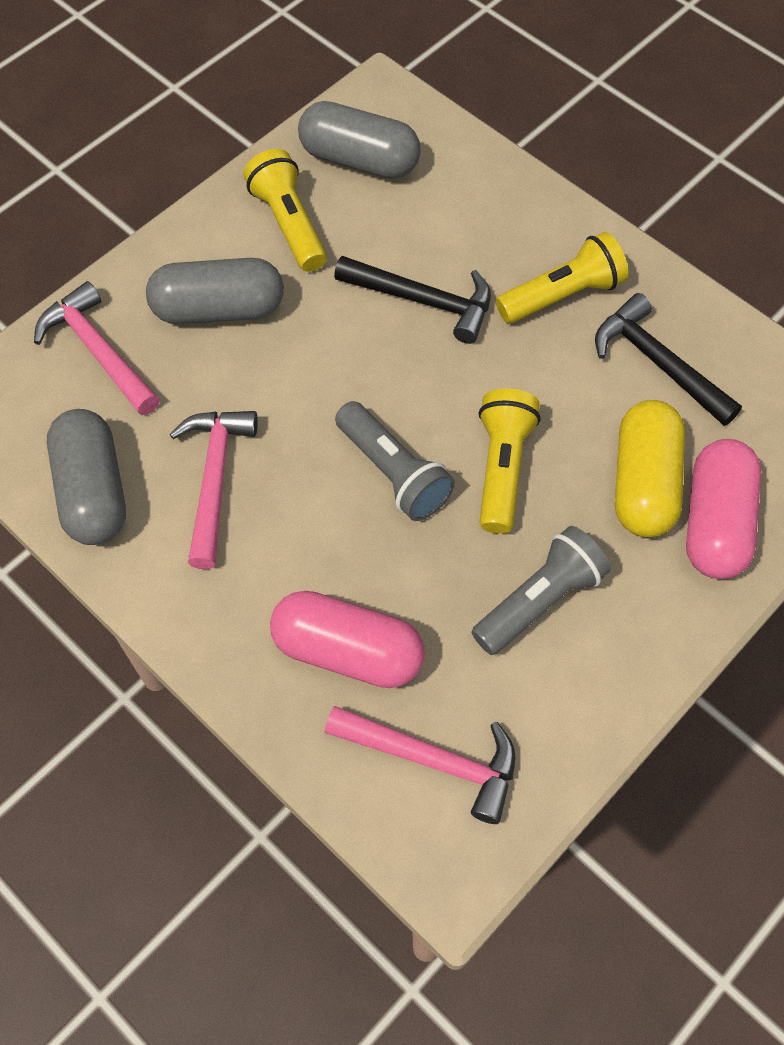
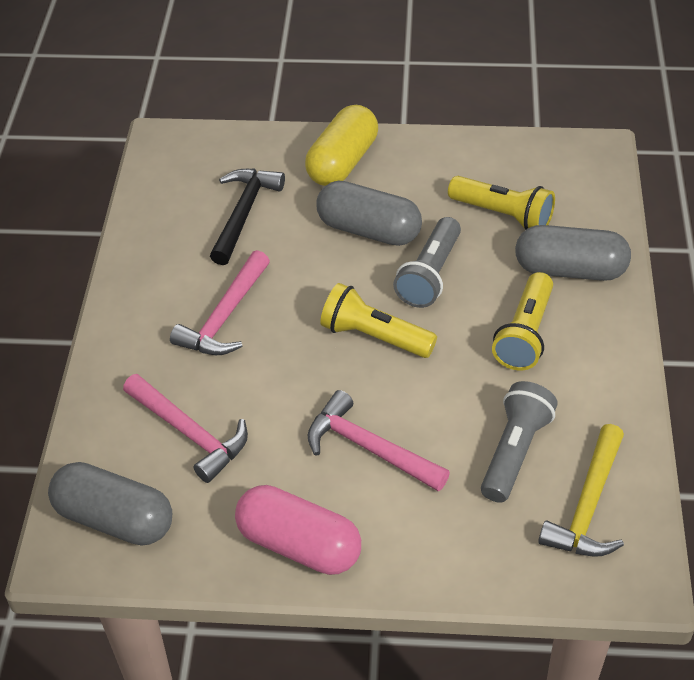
black hammer: [334,256,491,344] [595,293,742,426] = 2 -> [210,169,285,265] = 1
pink capsule: [270,591,425,688] [686,439,761,579] = 2 -> [235,485,361,575] = 1
yellow hammer: none = 0 -> [538,424,624,557] = 1

